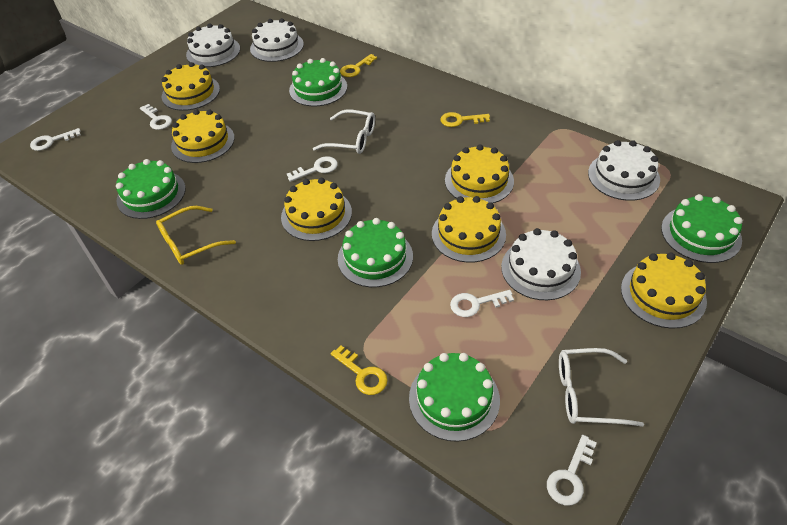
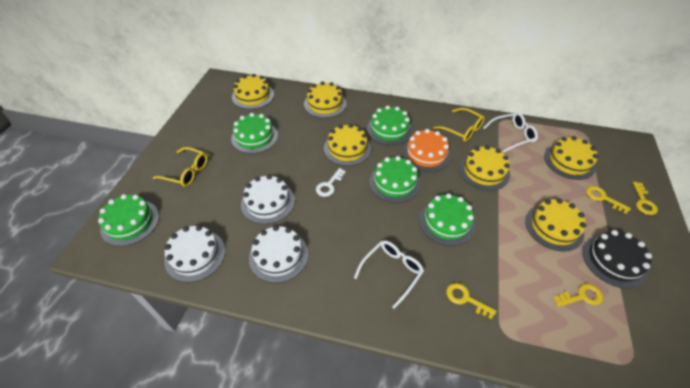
black cake: none = 0 -> [582,230,652,288] = 1
orange cake: none = 0 -> [403,129,451,172] = 1
white cake: [186,24,240,67] [250,18,304,62] [501,228,581,300] [588,140,660,201] = 4 -> [164,225,225,282] [241,175,295,224] [249,225,308,283] = 3
white key: [30,128,81,151] [140,104,172,130] [287,156,338,182] [450,290,514,317] [547,435,597,505] = 5 -> [316,168,346,197] = 1
yellow glasses: [156,206,236,265] = 1 -> [153,147,208,187] [433,108,485,142] = 2
yellow key: [331,345,388,395] [340,54,377,77] [440,112,490,127] = 3 -> [446,283,497,319] [553,284,603,307] [586,186,631,214] [633,182,658,215] = 4

